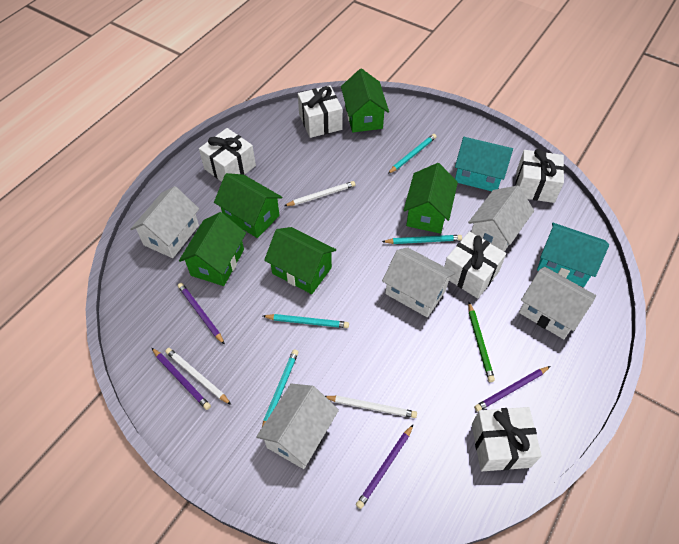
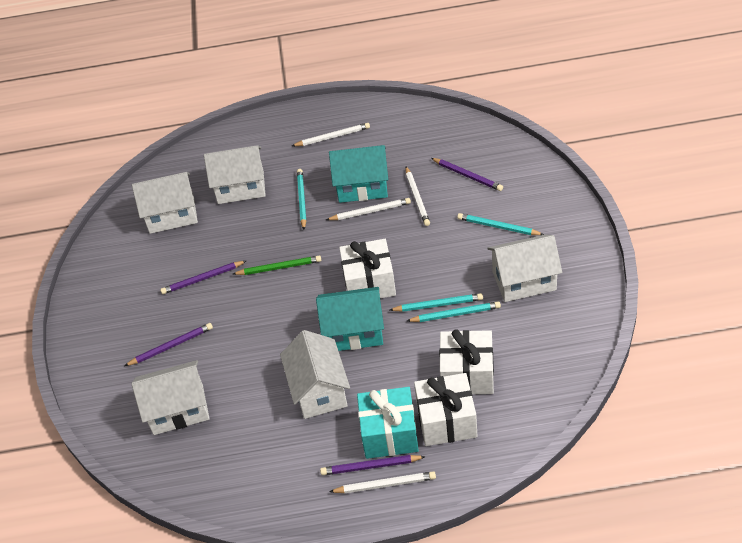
green house: [179,212,246,286] [214,173,282,238] [264,227,336,294] [341,68,389,132] [403,163,458,234] = 5 -> none = 0
turquoise gift: none = 0 -> [357,387,419,459] = 1
white gift: [199,128,256,182] [298,86,343,138] [444,231,506,298] [472,407,542,471] [516,149,564,203] = 5 -> [339,239,396,298] [414,373,477,446] [439,329,494,394] = 3
white pencil: [165,348,231,405] [284,181,355,206] [325,395,417,418] = 3 -> [292,123,370,146] [326,198,411,220] [329,471,436,493] [406,167,430,226] = 4

